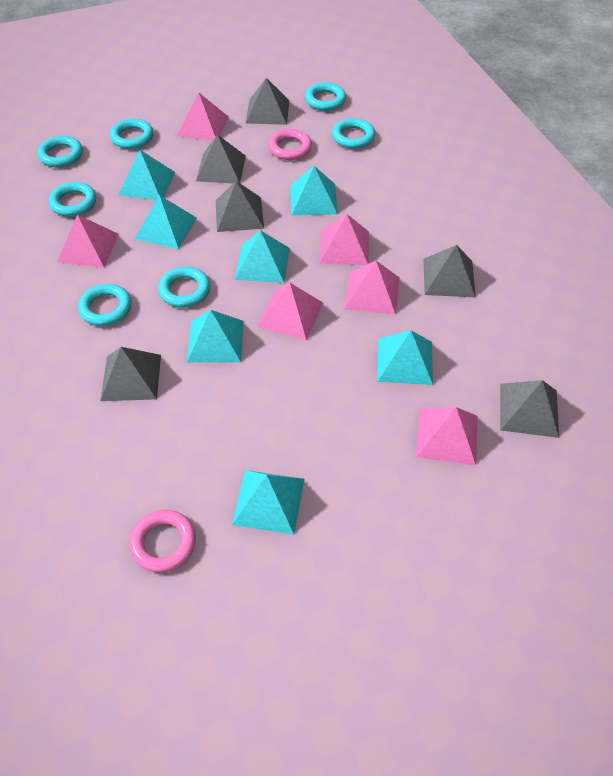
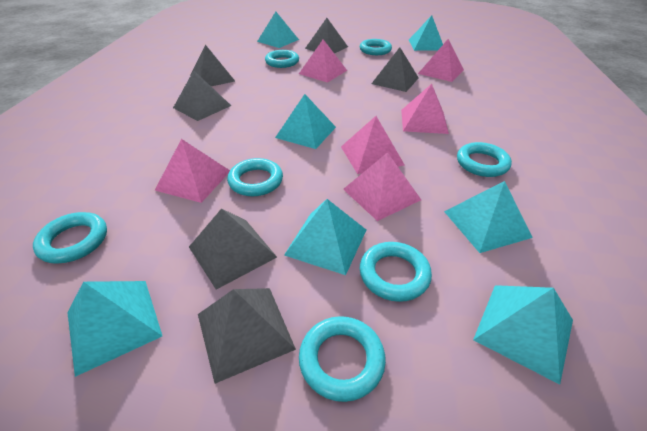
pink ring: [130,510,196,573] [268,129,312,160] = 2 -> none = 0

